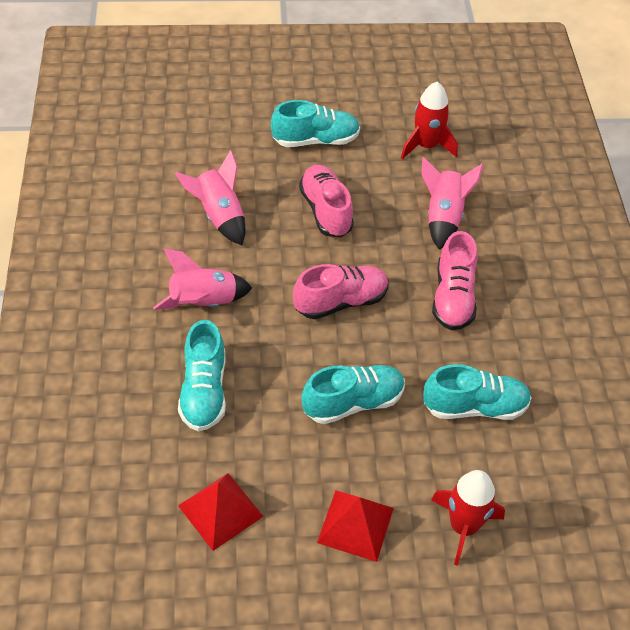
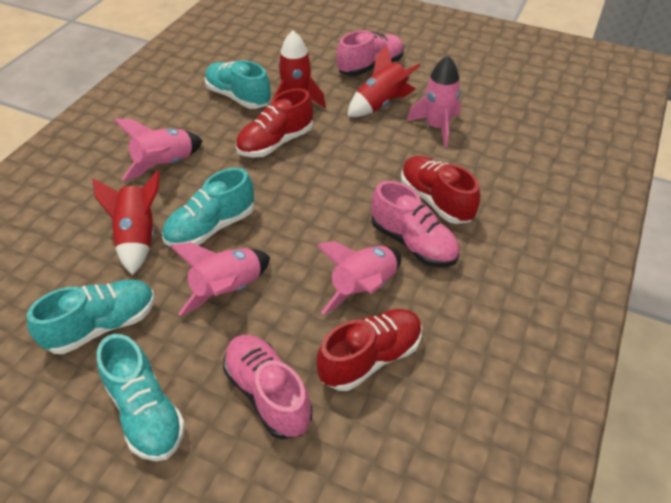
pink rocket: [153,248,252,310] [175,150,246,245] [421,157,484,250] = 3 -> [114,119,202,181] [171,242,270,316] [317,241,401,315] [407,56,461,147] = 4
red pyramid: [178,473,264,551] [317,490,394,562] = 2 -> none = 0
red rocket: [401,82,458,159] [431,470,505,566] = 2 -> [93,170,160,275] [274,31,326,108] [347,45,421,117] = 3
red shoe: none = 0 -> [235,88,313,158] [317,309,422,391] [401,156,480,224] = 3

